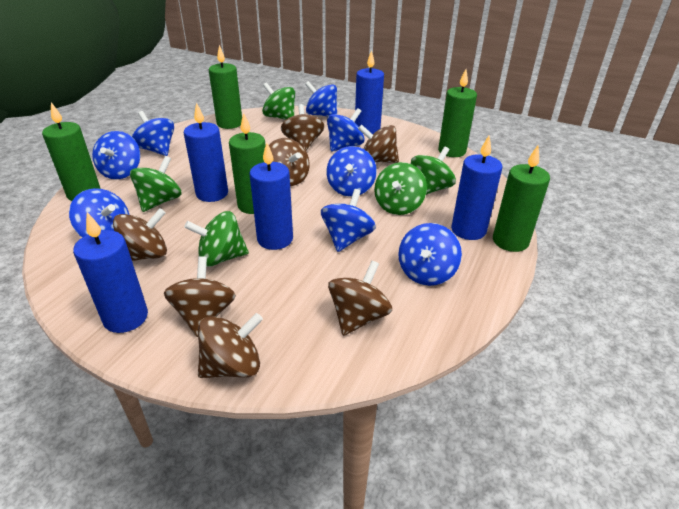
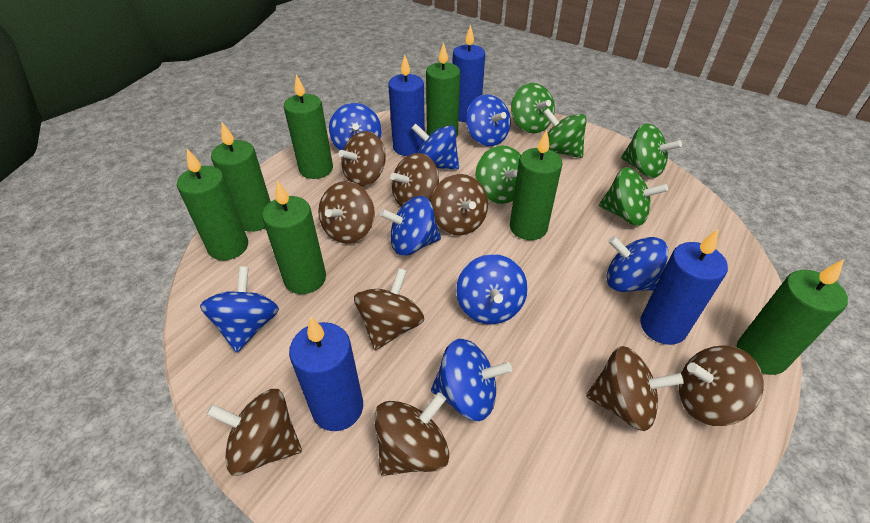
blue candle: [73,212,148,333] [184,102,228,202] [249,142,293,250] [355,50,384,134] [451,135,502,240] = 5 -> [289,317,363,431] [388,55,425,156] [453,24,485,122] [640,229,728,345] = 4
brown spinning top: [113,208,167,261] [164,256,236,337] [198,313,263,378] [269,138,310,186] [281,104,324,150] [328,261,392,336] [358,125,399,163] = 7 -> [206,389,302,476] [318,181,375,244] [339,131,386,187] [354,268,424,350] [374,392,449,476] [390,153,439,207] [431,174,488,236] [586,346,684,431] [679,345,764,426] = 9
green candle: [42,102,101,201] [209,45,242,129] [229,113,266,214] [438,69,477,157] [493,145,550,252] = 5 -> [177,149,248,260] [211,122,271,232] [262,180,326,294] [284,74,333,179] [426,42,460,137] [510,130,563,240] [737,259,848,375] = 7

